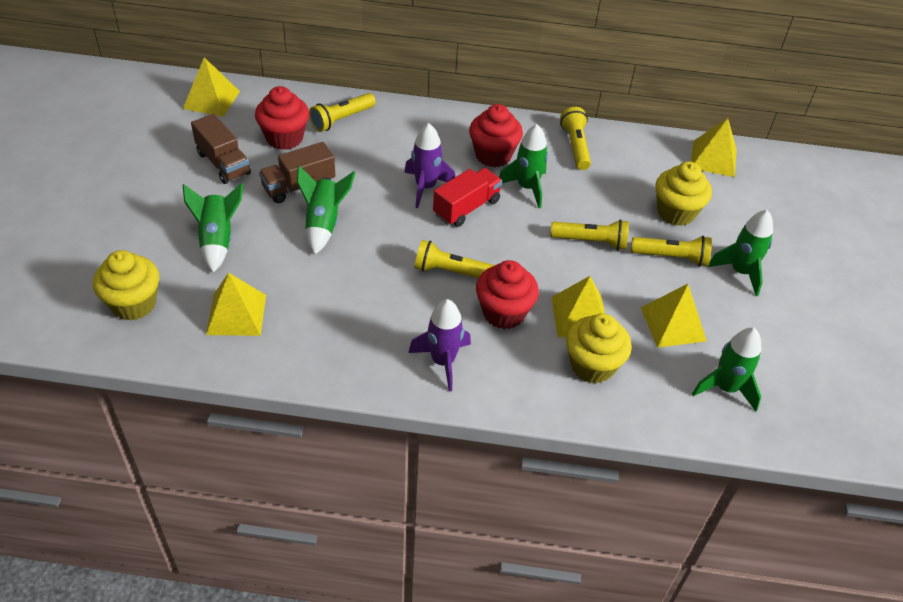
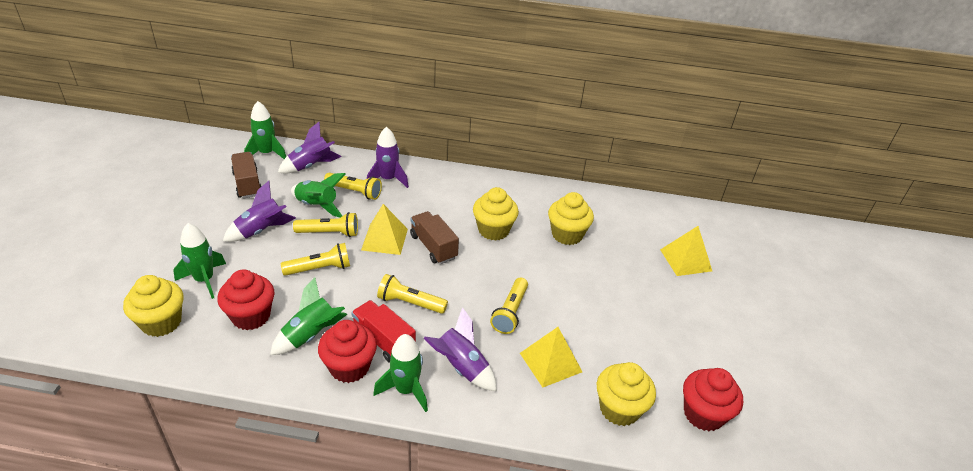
purple rocket: [404,123,455,208] [408,299,471,391] = 2 -> [223,181,296,242] [278,122,342,174] [367,127,409,188] [423,307,497,391] = 4
yellow cupcake: [93,250,159,321] [566,313,632,384] [655,161,712,226] = 3 -> [123,275,184,337] [473,187,519,241] [548,192,594,245] [597,362,656,426] = 4
yellow pyramid: [183,57,240,117] [206,273,266,336] [551,276,605,337] [640,284,707,348] [691,118,737,177] = 5 -> [361,204,408,255] [520,327,582,388] [660,226,712,276] = 3

